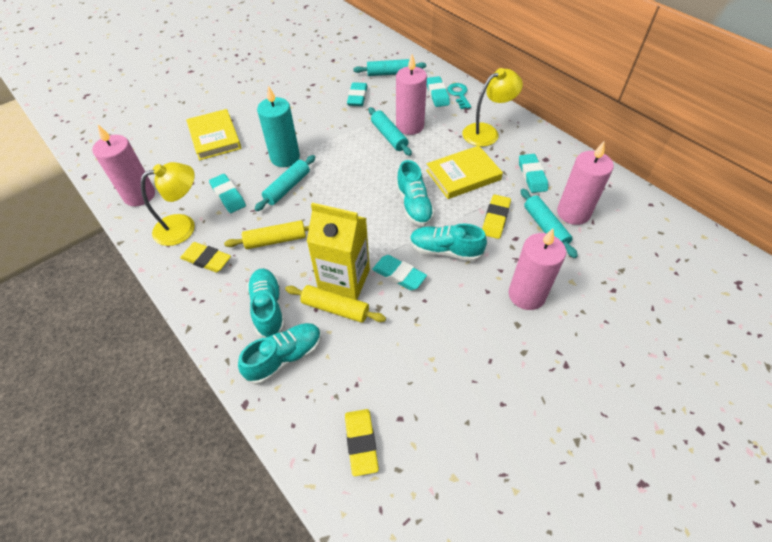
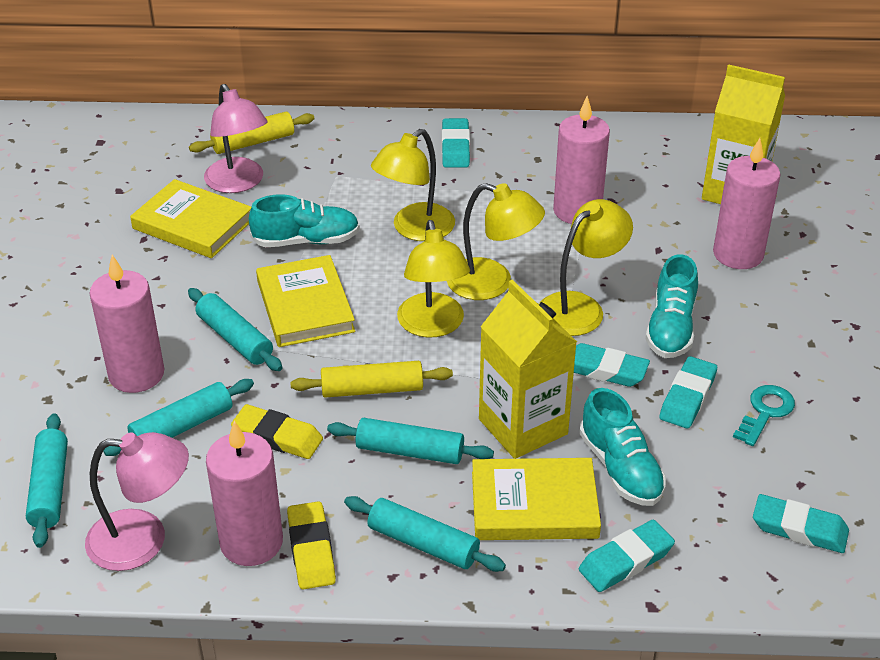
pink lamp: none = 0 -> [85,432,189,571] [204,84,267,193] = 2
turquoise candle: [257,85,300,167] = 1 -> none = 0
turquoise rolling pin: [255,155,315,211] [353,59,426,76] [368,107,412,156] [521,189,578,258] = 4 -> [26,413,68,548] [103,379,254,456] [188,288,282,371] [327,418,494,464] [344,496,506,572] = 5
turquoise shoe: [238,323,321,385] [247,269,285,338] [396,160,435,226] [410,224,487,261] = 4 -> [249,194,360,247] [579,388,666,506] [646,254,698,358] = 3
yellow book: [186,109,241,160] [426,146,503,199] = 2 -> [130,179,251,258] [256,255,355,347] [472,458,601,540] = 3
yellow carton: [307,203,370,300] = 1 -> [479,279,577,459] [702,64,785,204] = 2
yellow eraser: [180,242,231,273] [345,409,379,476] [482,195,511,239] = 3 -> [231,404,323,459] [287,501,336,589] = 2
yellow lamp: [141,162,195,246] [462,68,523,147] = 2 -> [371,129,455,241] [397,220,470,338] [447,183,545,300] [539,199,633,336] = 4

